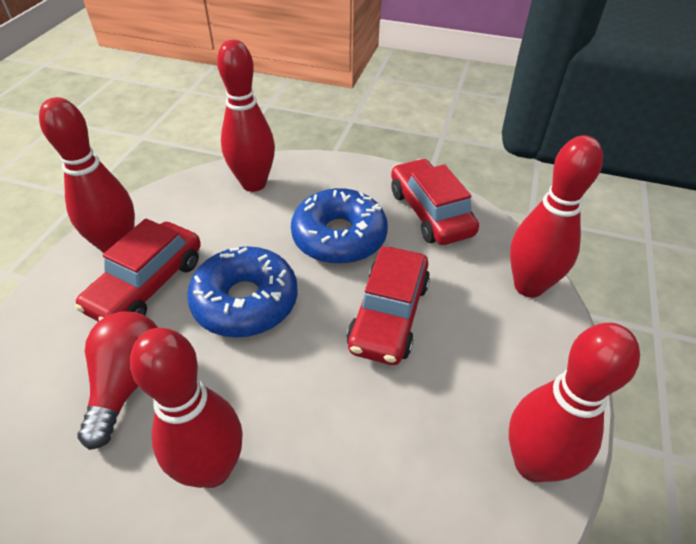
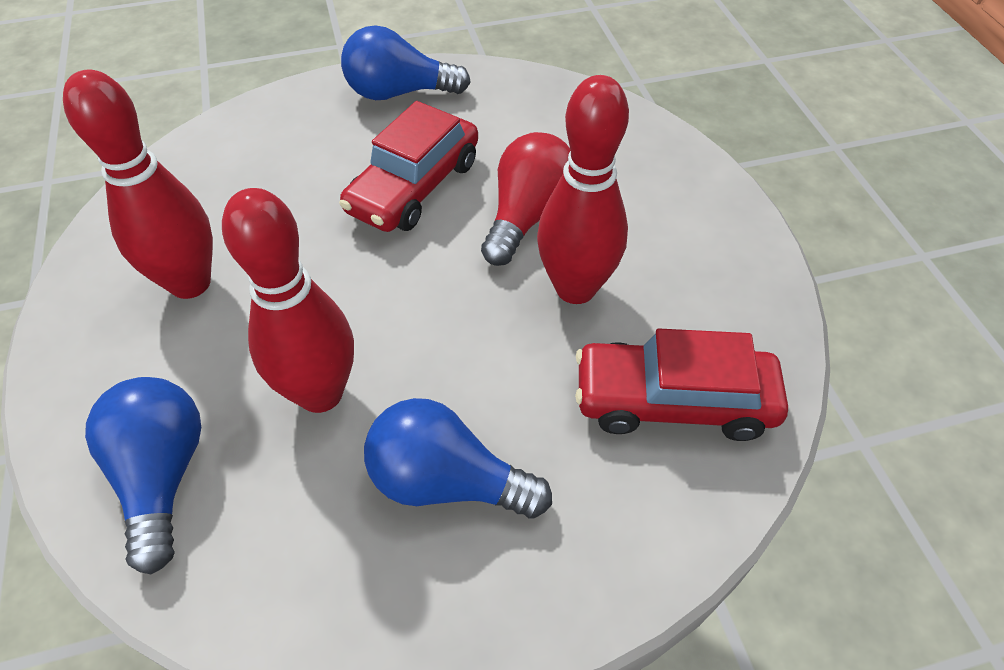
blue donut: [187,246,298,338] [291,188,388,264] = 2 -> none = 0
blue light bulb: none = 0 -> [85,377,201,574] [341,25,471,100] [364,398,552,518] = 3
red bowling pin: [39,97,135,253] [130,328,243,488] [217,40,275,192] [509,323,640,482] [510,135,603,298] = 5 -> [63,69,213,299] [222,188,354,413] [537,75,629,304] = 3
red car: [75,218,201,322] [347,246,430,365] [391,159,479,245] = 3 -> [339,101,478,232] [575,329,788,441] = 2

